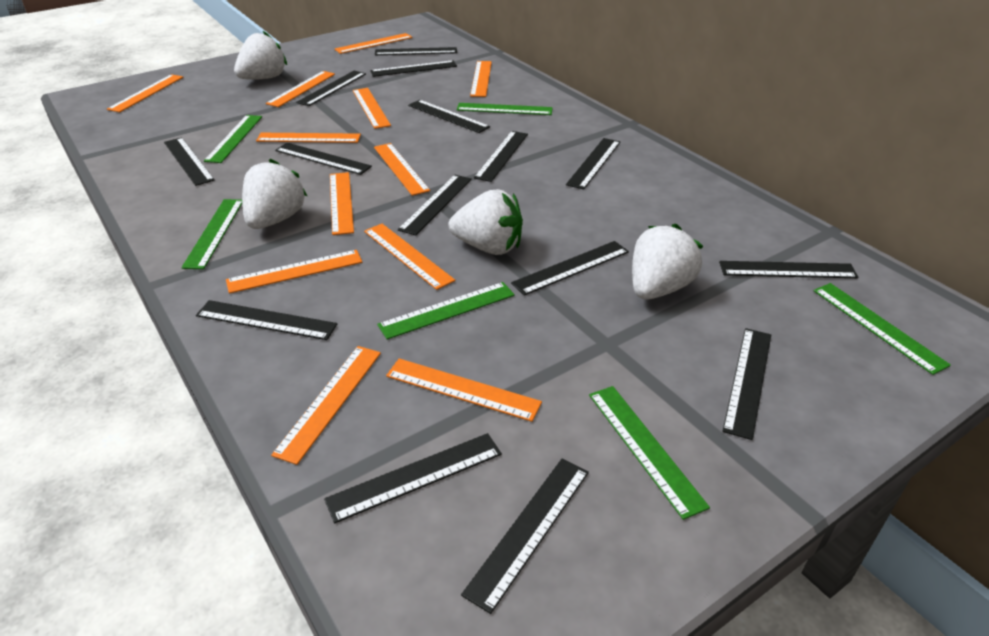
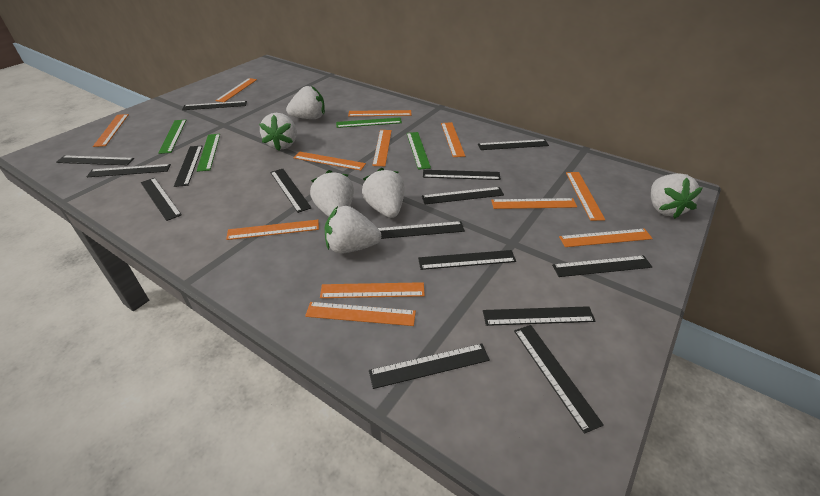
green ruler: [181,199,242,269] [204,115,262,163] [377,282,515,340] [457,103,553,115] [589,386,710,520] [814,283,951,375] = 6 -> [158,120,186,154] [197,134,220,172] [336,118,402,128] [407,132,431,170] = 4
white strawberry: [234,31,287,80] [242,159,307,229] [449,189,523,255] [632,224,703,300] = 4 -> [259,113,297,151] [286,86,325,119] [310,170,354,217] [324,206,381,254] [362,168,405,218] [651,173,702,219] = 6

